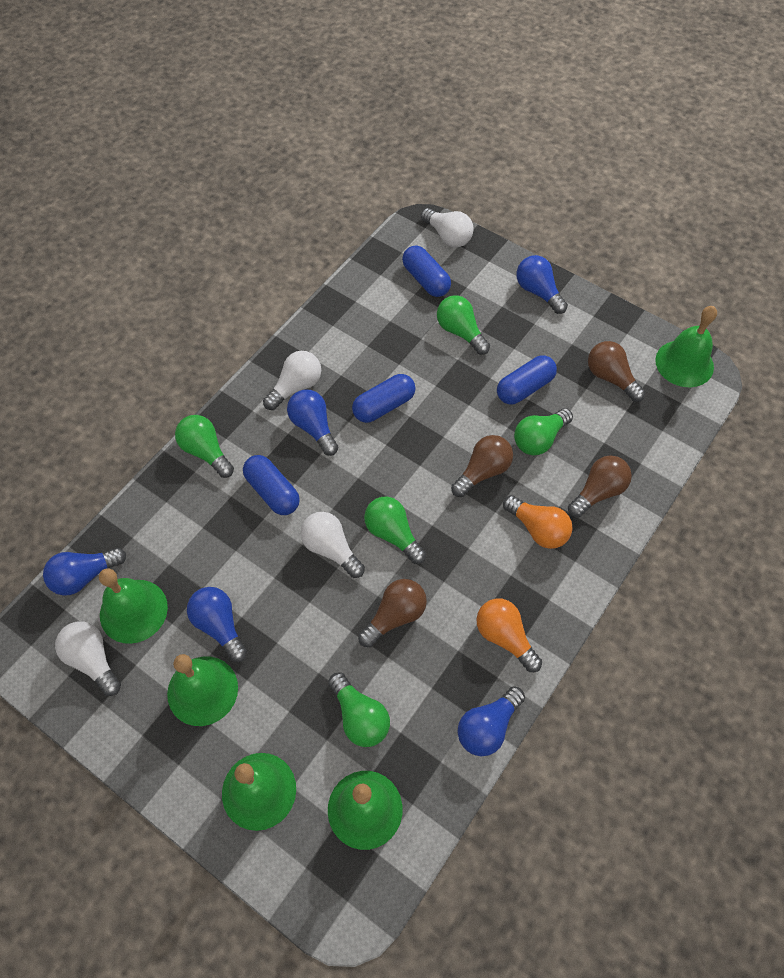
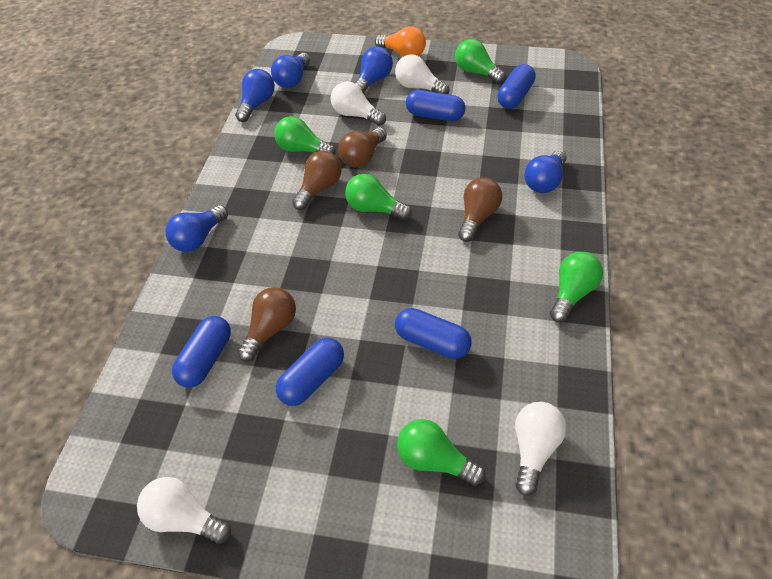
blue capsule: [243,455,300,515] [352,374,416,423] [402,245,451,297] [497,355,557,405] = 4 -> [172,316,231,388] [276,338,344,406] [395,308,472,359] [406,90,465,121] [497,64,536,109] = 5
green bell: [99,568,168,644] [167,654,238,726] [222,753,296,831] [328,771,402,850] [655,306,717,387] = 5 -> none = 0
orange light bulb: [476,598,542,672] [503,495,573,549] = 2 -> [375,26,426,57] = 1

